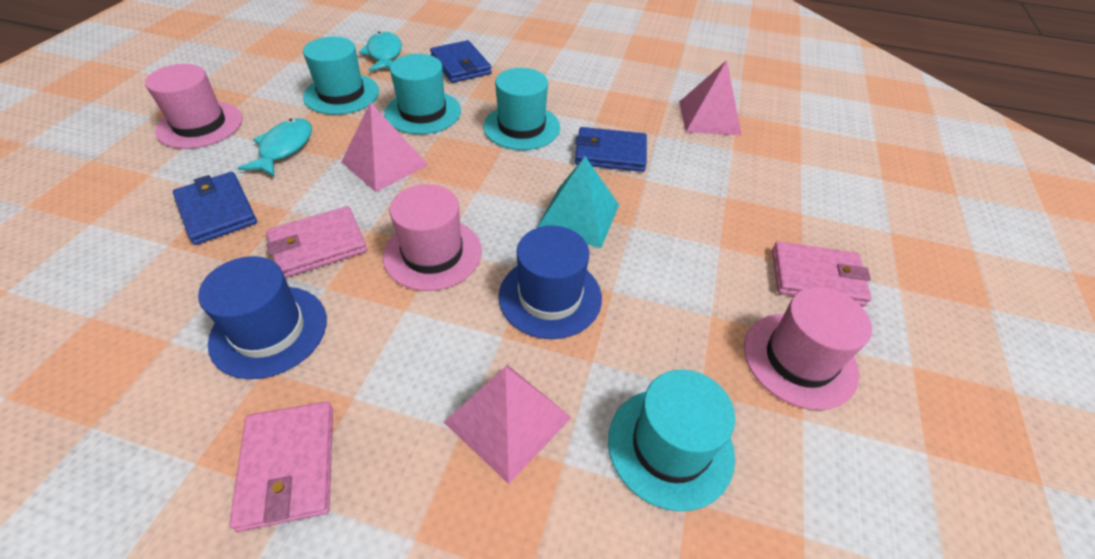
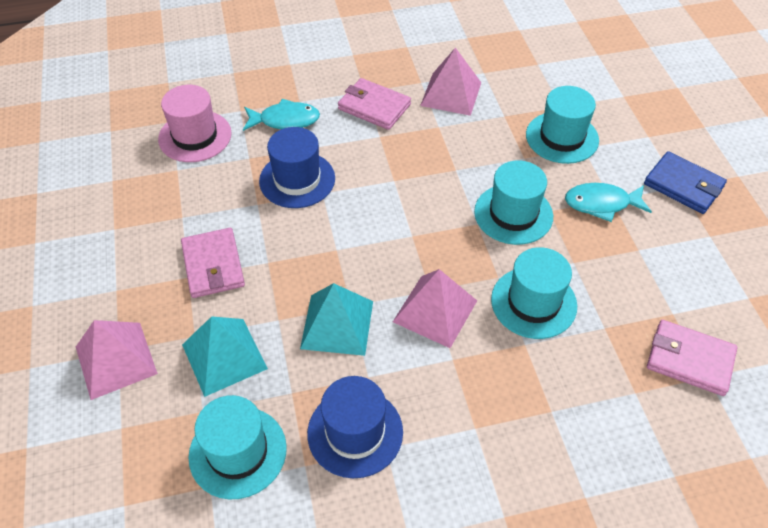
blue wallet: [173,172,257,245] [430,40,492,83] [575,127,647,172] = 3 -> [644,151,727,214] = 1
pink hat: [145,64,243,149] [383,184,482,291] [744,287,872,410] = 3 -> [158,85,232,162] = 1
turquoise pyramid: [537,156,619,248] = 1 -> [182,316,268,397] [300,283,373,356] = 2

